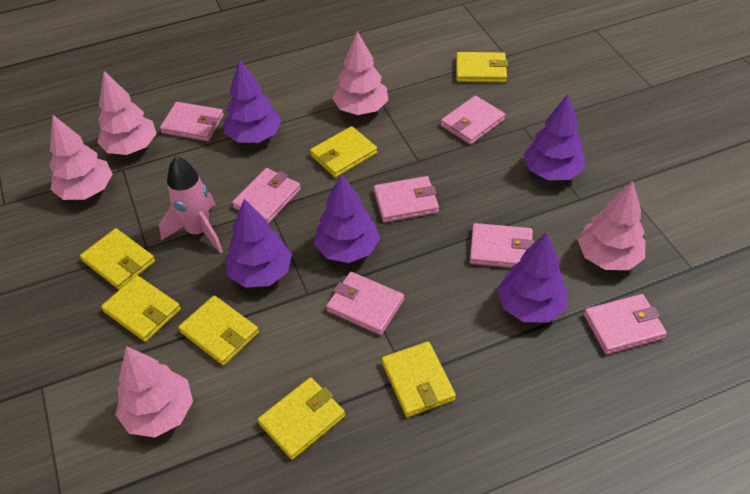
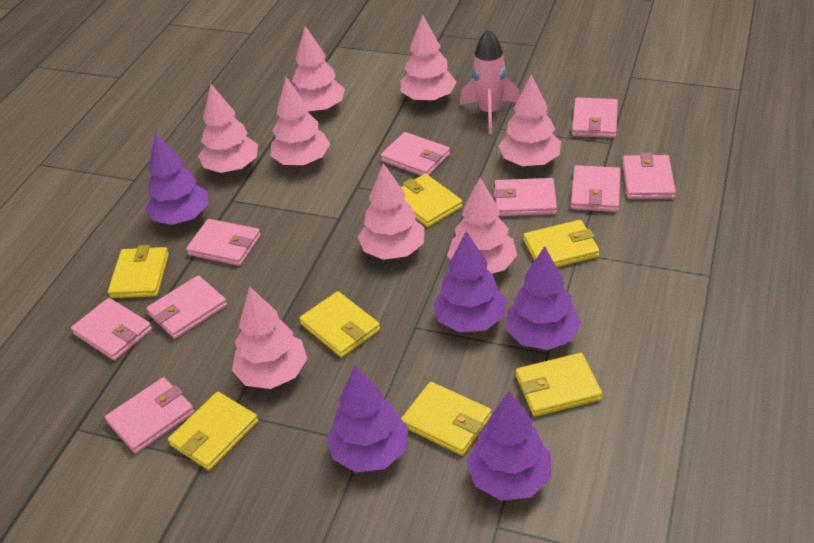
pink tree: [49,115,112,200] [97,71,157,155] [116,346,193,437] [332,31,388,115] [577,181,645,270] = 5 -> [198,84,258,173] [232,287,307,389] [270,77,330,166] [292,26,345,113] [358,163,425,260] [400,14,456,102] [447,177,517,273] [498,74,561,166] = 8
pink wallet: [160,102,224,141] [232,168,301,224] [326,272,404,335] [374,176,439,222] [441,96,505,145] [470,223,534,268] [584,294,667,354] = 7 -> [71,298,152,361] [105,377,195,454] [146,275,227,339] [186,219,261,266] [381,132,450,176] [494,178,557,216] [571,165,621,212] [572,98,618,138] [622,152,676,199] = 9

